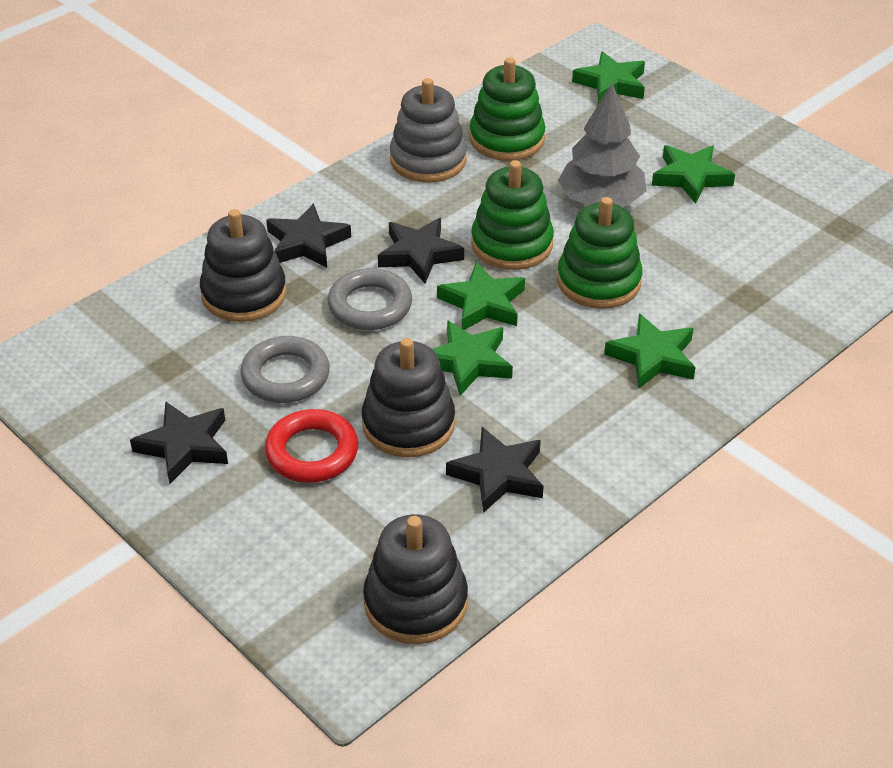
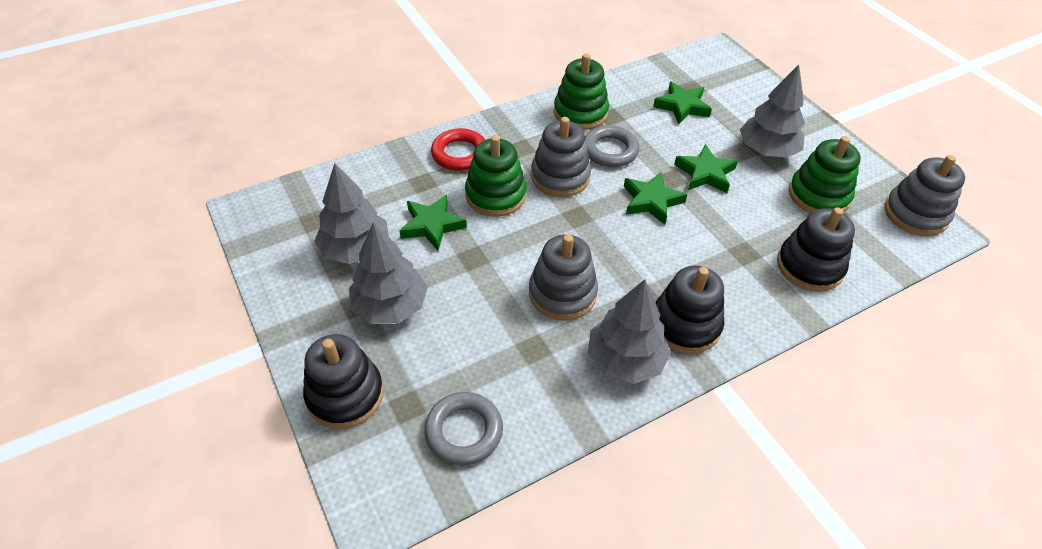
black star: [130,401,228,484] [266,203,351,268] [378,218,464,283] [446,427,544,513] = 4 -> none = 0
green star: [433,320,513,396] [437,262,525,330] [572,51,645,104] [604,314,696,389] [652,145,735,204] = 5 -> [399,195,467,251] [624,172,688,225] [653,81,712,124] [674,144,738,193] = 4
grey stacking toy: [390,78,467,183] = 1 -> [529,234,598,320] [531,117,591,197] [885,155,965,236] = 3
grey tree: [558,83,646,206] = 1 -> [314,163,389,264] [349,222,428,324] [588,279,671,384] [740,65,805,158] = 4

